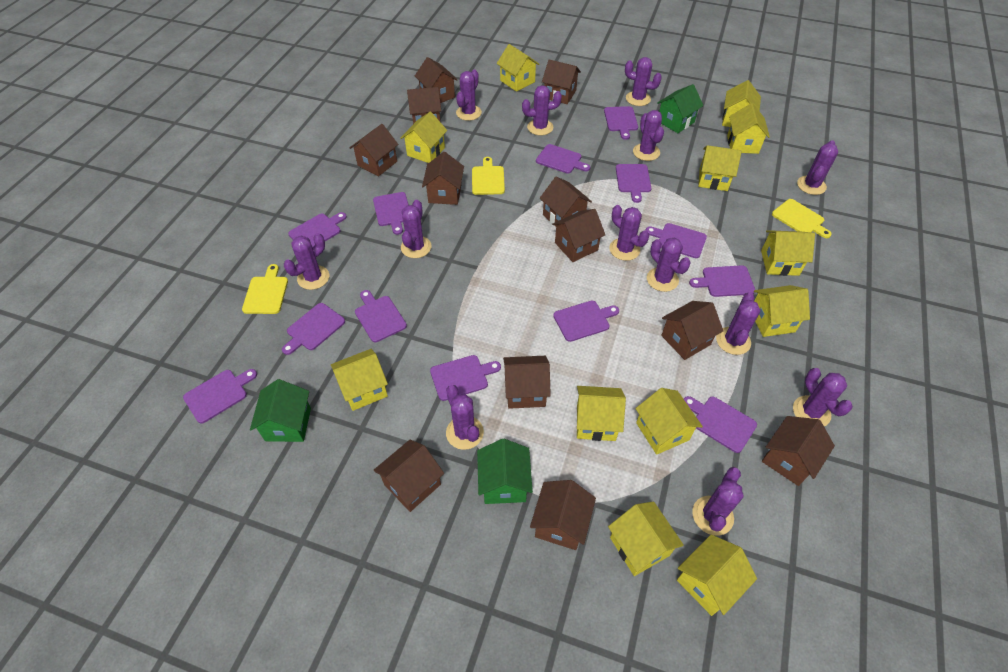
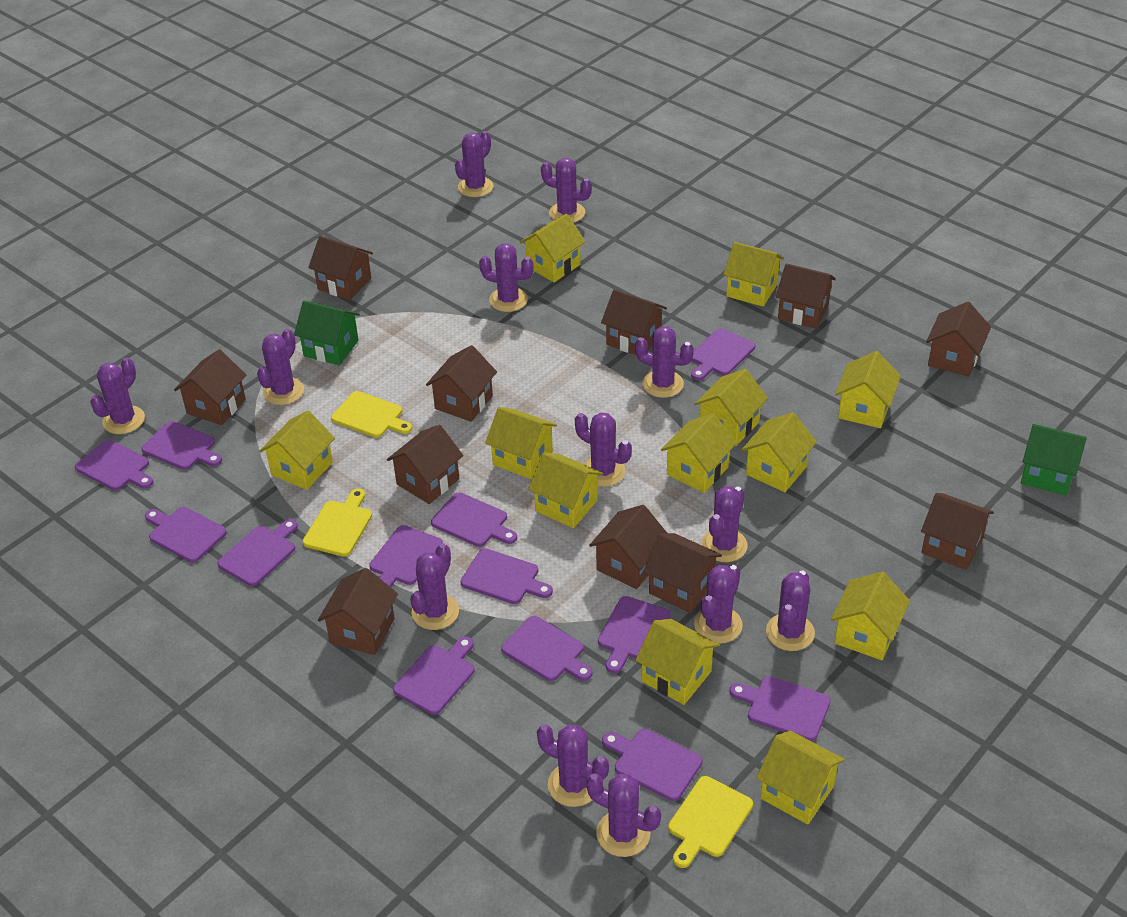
brown house: [350,124,398,177] [374,440,444,512] [407,87,441,124] [415,57,457,103] [422,152,464,205] [503,356,551,409] [530,480,596,550] [540,176,592,227] [542,60,581,104] [552,209,605,262] [661,301,723,360] [762,416,835,486] = 12 -> [174,349,246,425] [308,236,373,300] [318,568,398,655] [387,424,463,504] [426,345,497,422] [589,505,667,589] [601,289,667,355] [643,533,722,613] [776,263,836,329] [921,493,994,570] [926,302,991,377] = 11
green house: [250,379,311,442] [477,439,533,504] [657,84,703,133] = 3 -> [294,300,360,365] [1021,424,1087,495] = 2

